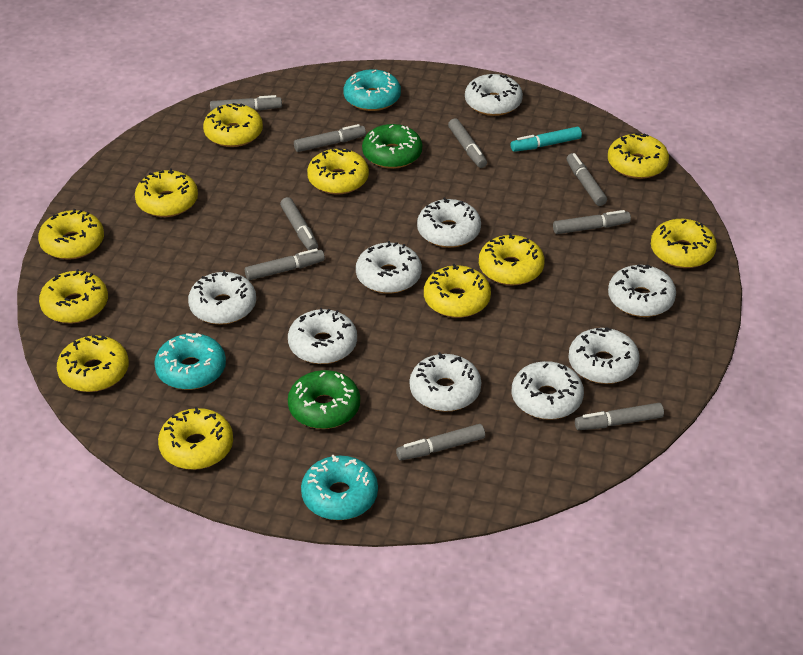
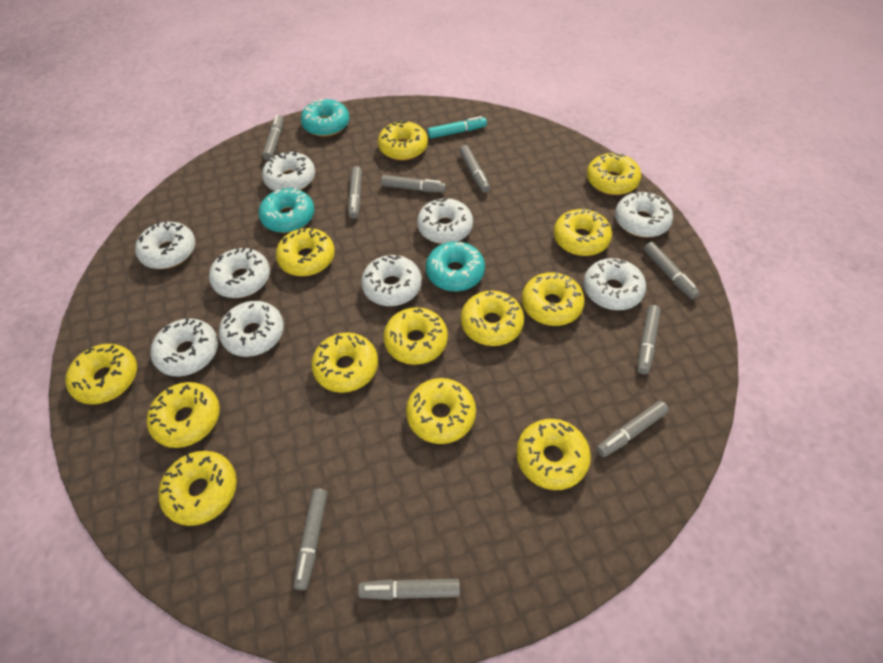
green donut: [288,370,360,429] [362,124,422,169] = 2 -> none = 0
yellow donut: [38,209,104,260] [39,269,108,324] [57,335,129,392] [135,169,198,217] [158,407,233,470] [203,103,263,147] [307,148,369,195] [424,264,491,318] [479,233,545,286] [608,133,669,179] [651,219,717,268] = 11 -> [65,344,137,405] [147,382,220,448] [159,451,237,526] [276,227,335,276] [311,333,378,393] [378,120,428,160] [384,307,448,365] [406,378,476,444] [461,291,524,346] [516,419,591,490] [522,272,585,326] [554,208,612,256] [587,152,641,195] = 13

